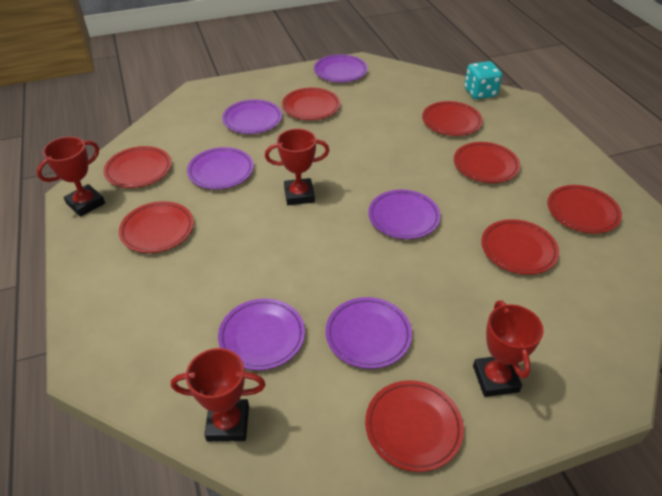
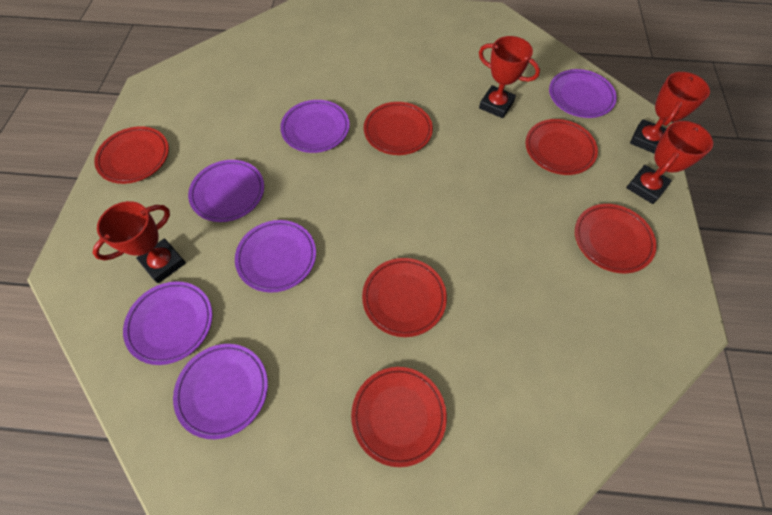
red plate: [104,146,171,188] [119,201,194,253] [282,88,340,120] [365,380,464,472] [422,101,483,136] [454,142,520,183] [481,219,559,275] [547,185,622,233] = 8 -> [94,126,169,184] [351,367,447,467] [362,258,447,337] [364,102,433,155] [526,119,598,175] [575,204,657,273] = 6
turquoise dice: [464,61,502,99] = 1 -> none = 0

